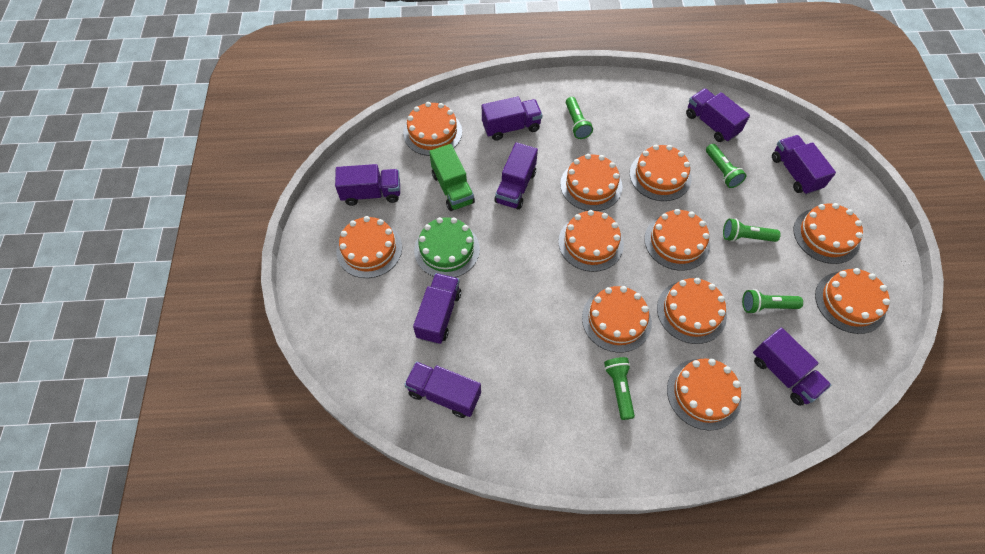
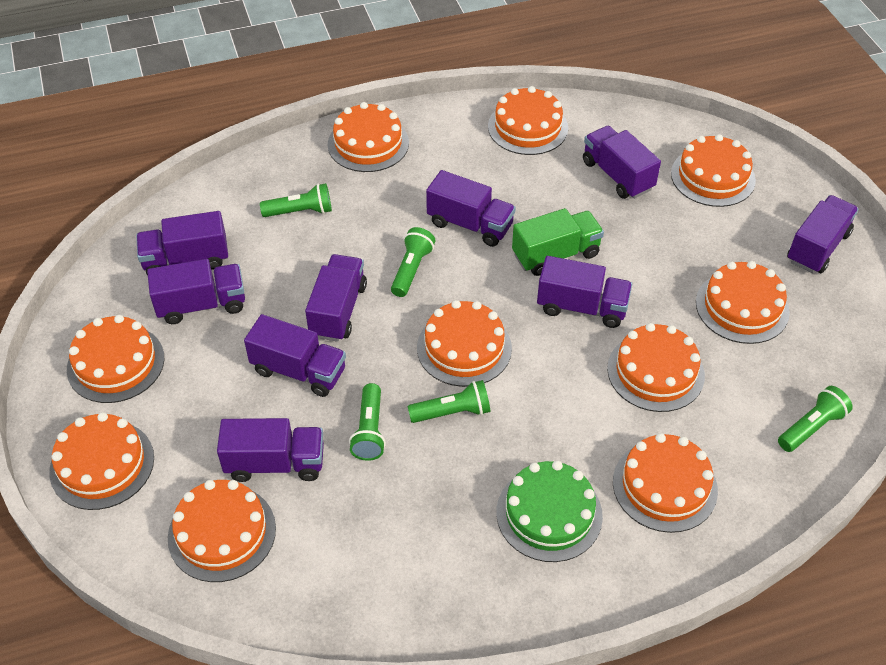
orange cake: [337,216,402,278] [403,102,462,156] [558,210,624,272] [560,154,622,211] [582,286,652,353] [630,145,692,201] [644,209,710,271] [657,278,727,344] [667,358,742,431] [794,203,863,264] [815,268,890,334] = 11 -> [49,412,154,510] [67,315,164,403] [168,480,276,582] [328,102,409,172] [417,300,512,387] [488,86,568,155] [607,323,705,412] [613,433,718,533] [671,134,756,207] [696,261,790,344] = 10
purple truck: [335,164,400,206] [404,362,481,418] [413,273,461,344] [482,96,542,141] [495,142,538,210] [686,88,750,142] [753,328,831,406] [772,135,836,195] = 8 -> [136,211,228,275] [147,259,245,324] [217,418,324,482] [244,314,346,397] [305,254,367,342] [426,170,516,247] [537,256,632,328] [583,126,661,199] [787,195,859,273] = 9

